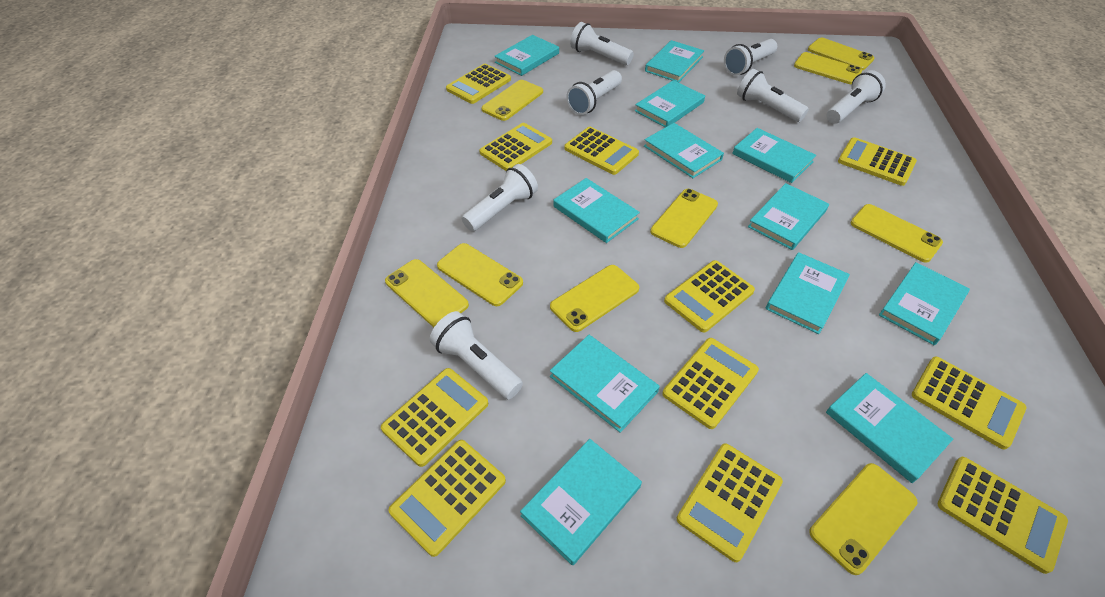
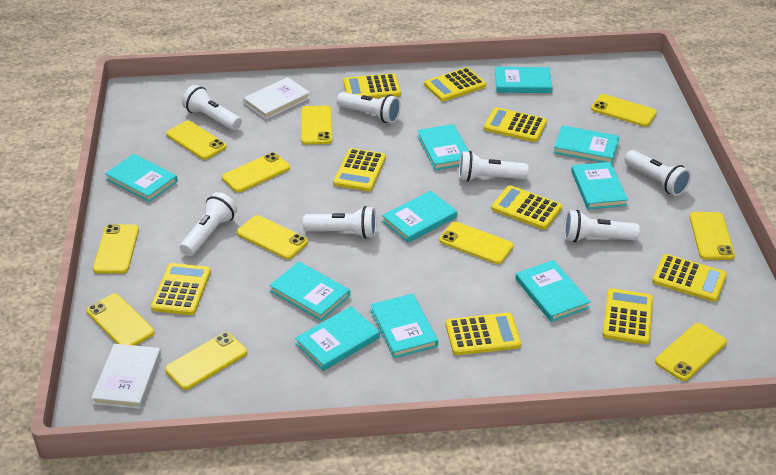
turquoise book: [494,35,559,76] [520,439,642,566] [550,335,660,433] [553,178,640,243] [635,80,705,127] [644,123,724,178] [645,40,704,83] [732,128,816,183] [748,183,829,250] [766,252,850,334] [826,373,953,483] [879,262,970,345] = 12 -> [105,154,178,202] [269,262,350,321] [295,306,380,371] [370,294,438,358] [382,191,457,243] [417,124,469,170] [495,67,552,93] [515,260,590,322] [553,125,619,164] [571,162,628,209] = 10
white book: none = 0 -> [91,344,161,409] [244,77,310,119] = 2
yellow calculator: [381,368,488,467] [388,440,506,557] [446,64,511,104] [479,123,552,171] [564,127,639,175] [662,338,759,429] [664,260,755,333] [677,443,783,562] [838,137,917,186] [912,357,1027,450] [938,457,1068,574] = 11 -> [151,263,211,315] [333,148,386,191] [344,73,401,98] [424,67,486,101] [446,313,521,355] [484,107,547,142] [491,185,562,230] [603,288,653,344] [652,254,727,302] = 9
yellow phone: [385,259,469,327] [437,243,523,306] [481,80,543,121] [550,265,639,332] [650,189,718,248] [794,52,862,85] [808,38,874,70] [809,463,917,575] [851,204,943,262] = 9 -> [86,294,154,346] [93,224,139,274] [165,332,247,390] [166,121,227,160] [222,152,290,192] [237,215,308,259] [301,105,332,145] [439,222,514,264] [591,94,657,127] [655,323,727,381] [689,212,735,260] = 11

